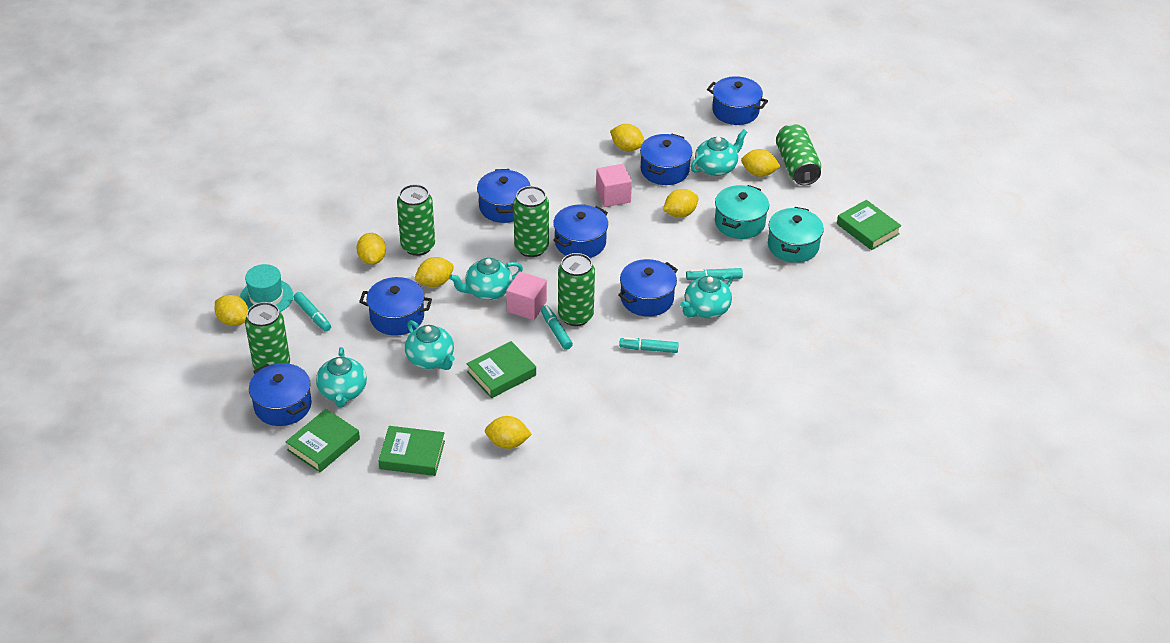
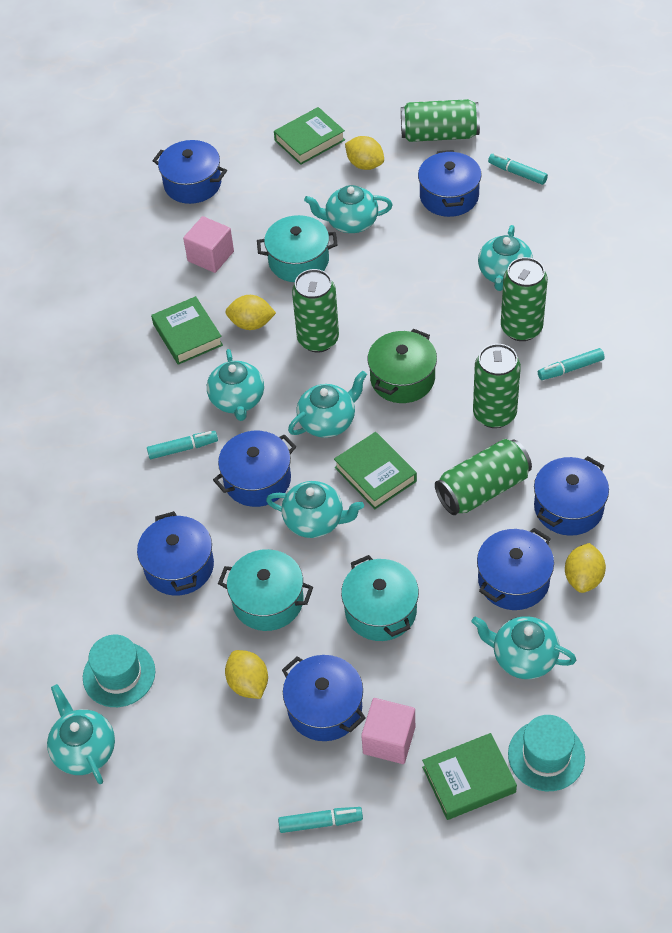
green pot: none = 0 -> [368,329,437,403] = 1
turquoise hat: [240,264,293,312] = 1 -> [83,635,155,707] [508,715,585,791] = 2
turquoise pot: [715,185,769,239] [768,207,824,263] = 2 -> [218,549,313,631] [257,215,337,282] [341,555,419,641] = 3
turquoise teapot: [316,347,367,408] [405,320,455,370] [449,258,523,300] [680,274,733,318] [691,129,747,176] = 5 -> [47,684,115,784] [207,349,264,421] [266,481,364,538] [288,371,367,438] [304,185,393,233] [472,616,576,679] [478,225,533,291] = 7
yellow lemon: [215,295,248,326] [357,233,386,265] [414,257,454,287] [485,416,532,449] [610,124,644,151] [663,189,698,218] [741,149,781,177] = 7 -> [225,295,276,330] [225,650,268,699] [345,136,384,170] [565,543,606,593] = 4

